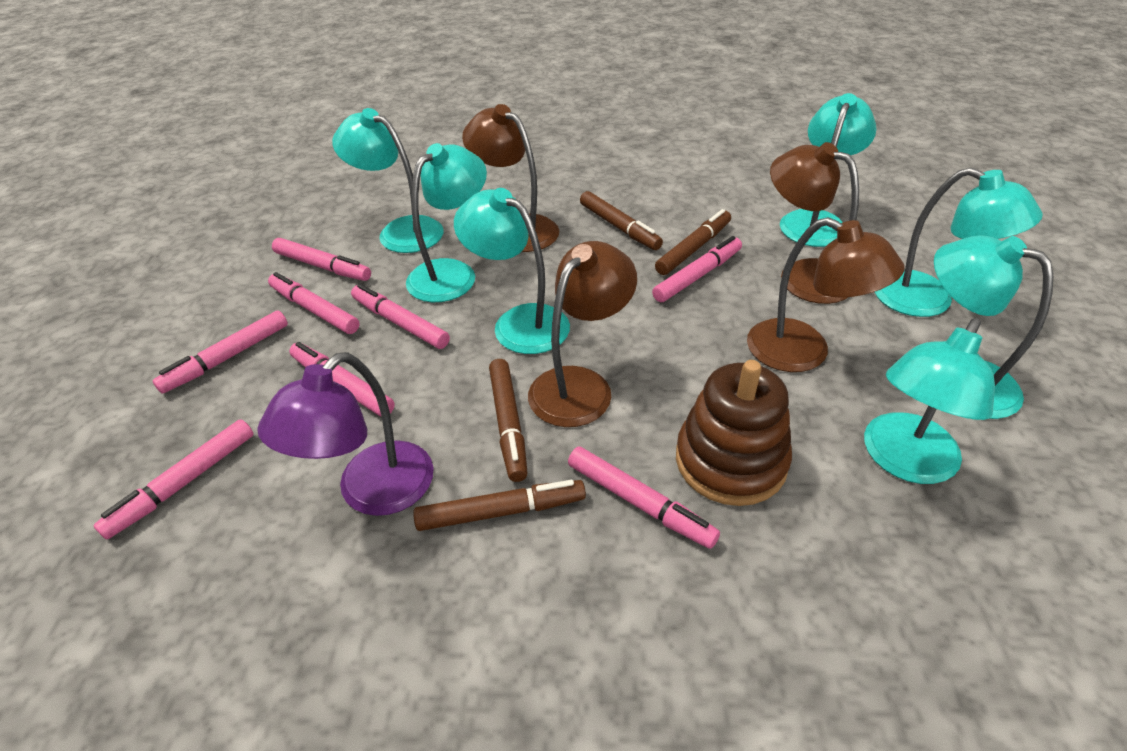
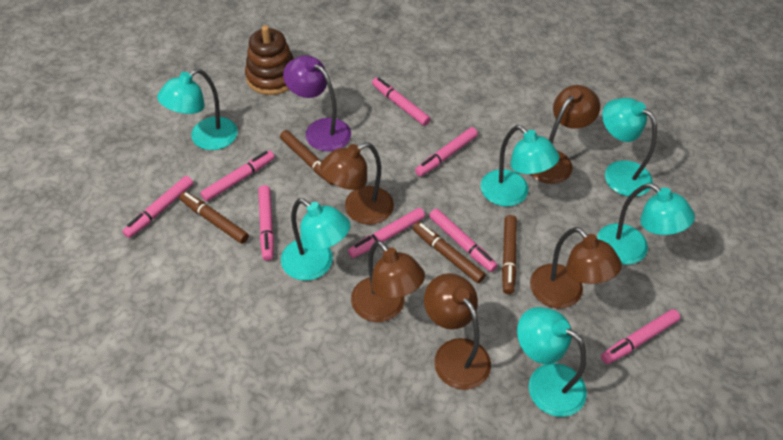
brown lamp: [462,104,559,252] [528,241,637,427] [747,217,905,372] [770,142,859,304] = 4 -> [320,142,394,225] [351,240,425,322] [424,273,491,390] [530,85,600,184] [530,227,622,308] = 5
turquoise lamp: [332,108,444,253] [406,143,487,302] [454,188,570,354] [780,93,877,247] [864,318,995,484] [875,168,1043,317] [934,235,1053,419] = 7 -> [157,69,238,150] [281,198,350,281] [480,125,560,207] [517,307,587,417] [597,183,695,265] [602,98,657,197] = 6

